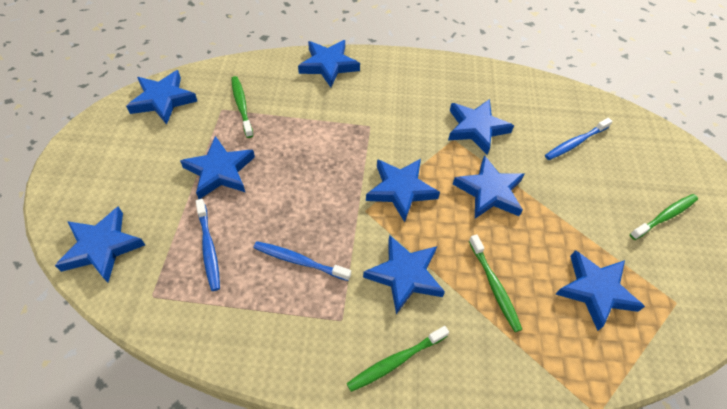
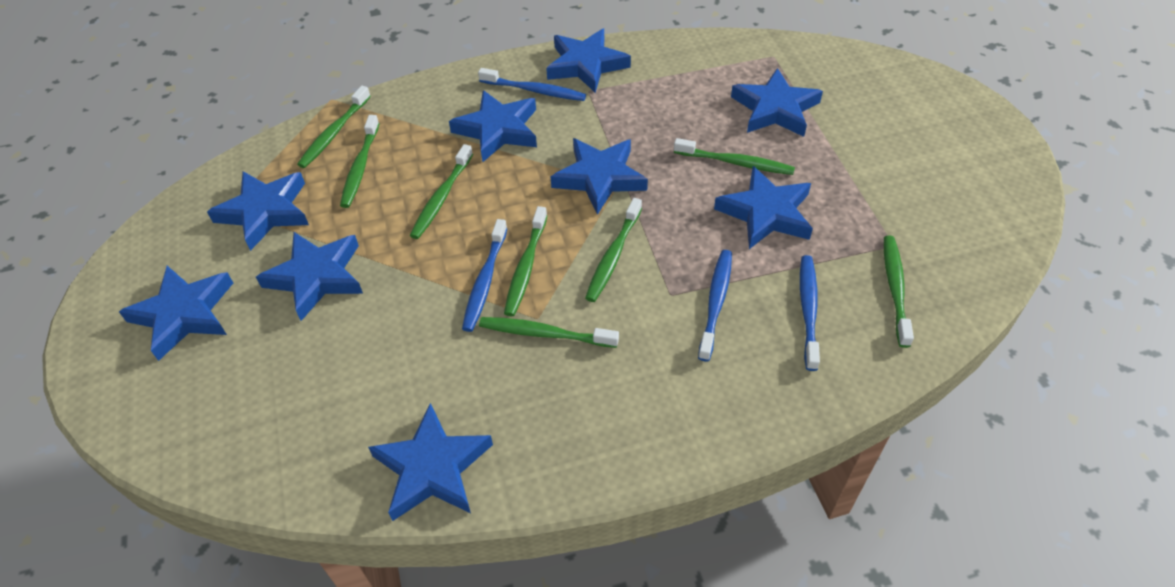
blue toothbrush: [196,199,220,291] [254,241,351,281] [545,118,613,160] = 3 -> [462,219,507,332] [478,68,586,101] [698,250,732,361] [800,255,820,371] = 4
green toothbrush: [231,76,253,138] [347,326,449,392] [469,235,522,332] [630,194,698,240] = 4 -> [297,86,371,168] [340,115,379,208] [410,144,473,239] [479,317,619,348] [504,206,547,316] [585,198,642,302] [674,138,795,175] [884,236,914,348] = 8

